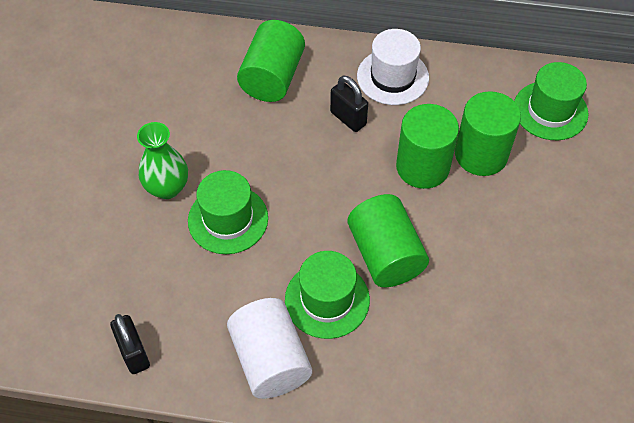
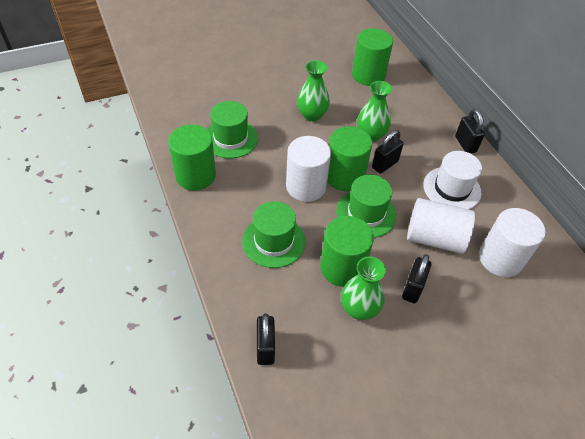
black padlock: [110,314,150,374] [330,76,368,132] = 2 -> [257,313,275,365] [372,130,404,174] [402,254,431,303] [455,109,485,154] = 4
green vase: [137,122,188,199] = 1 -> [297,60,330,122] [341,257,386,320] [357,81,392,142] = 3
white cylinder: [227,298,312,399] = 1 -> [286,136,331,202] [407,198,475,254] [479,208,546,277] = 3

